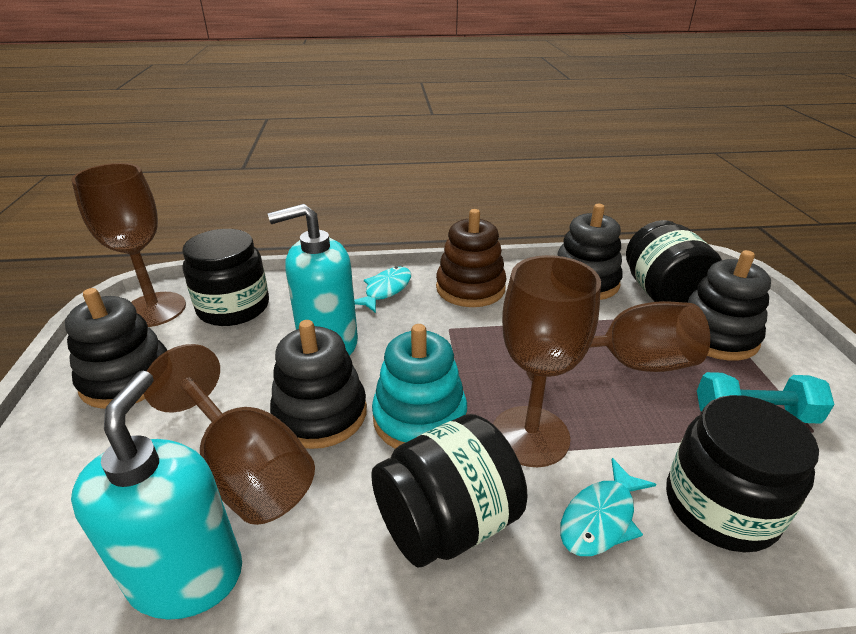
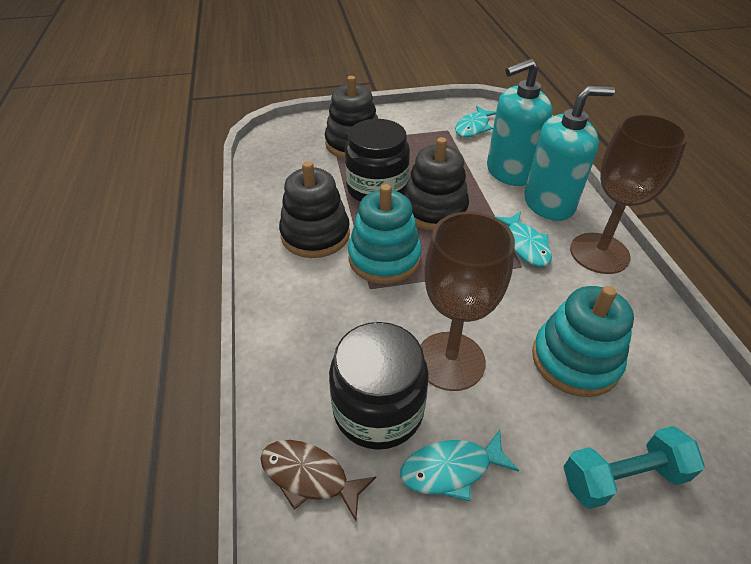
black jar: [182,229,269,326] [371,414,527,568] [626,220,722,303] [666,395,819,552] = 4 -> [329,322,429,450] [345,119,410,202] = 2
black stacking toy: [65,288,167,409] [270,320,367,449] [558,204,623,300] [687,250,771,361] = 4 -> [279,161,350,258] [325,76,378,159] [403,137,469,231] = 3
brown fish: none = 0 -> [260,440,376,521] = 1
brown goblet: [71,163,186,327] [144,344,315,525] [493,255,601,467] [526,301,710,381] = 4 -> [420,212,515,391] [570,114,688,274] = 2
brown stacking toy: [436,209,507,307] = 1 -> none = 0
turquoise fish: [354,267,411,313] [560,458,656,556] = 2 -> [400,430,519,501] [455,106,496,138] [495,211,552,267] = 3
turquoise stacking toy: [372,324,467,449] = 1 -> [348,184,422,284] [532,286,634,397] = 2

